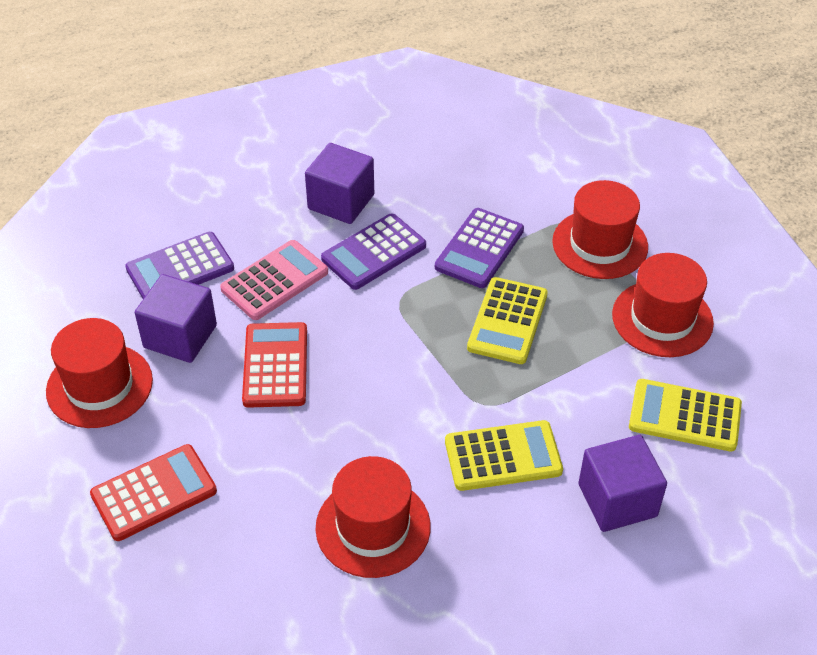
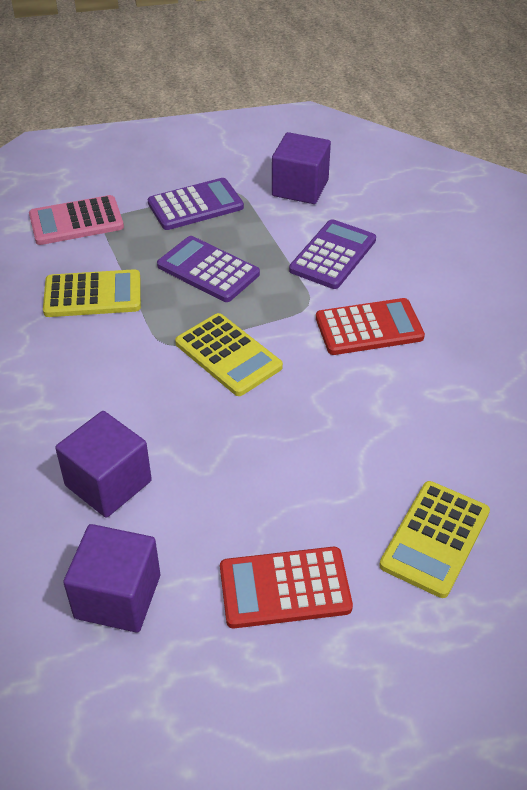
red hat: [46,318,153,428] [316,456,431,578] [552,180,648,279] [612,253,714,357] = 4 -> none = 0

